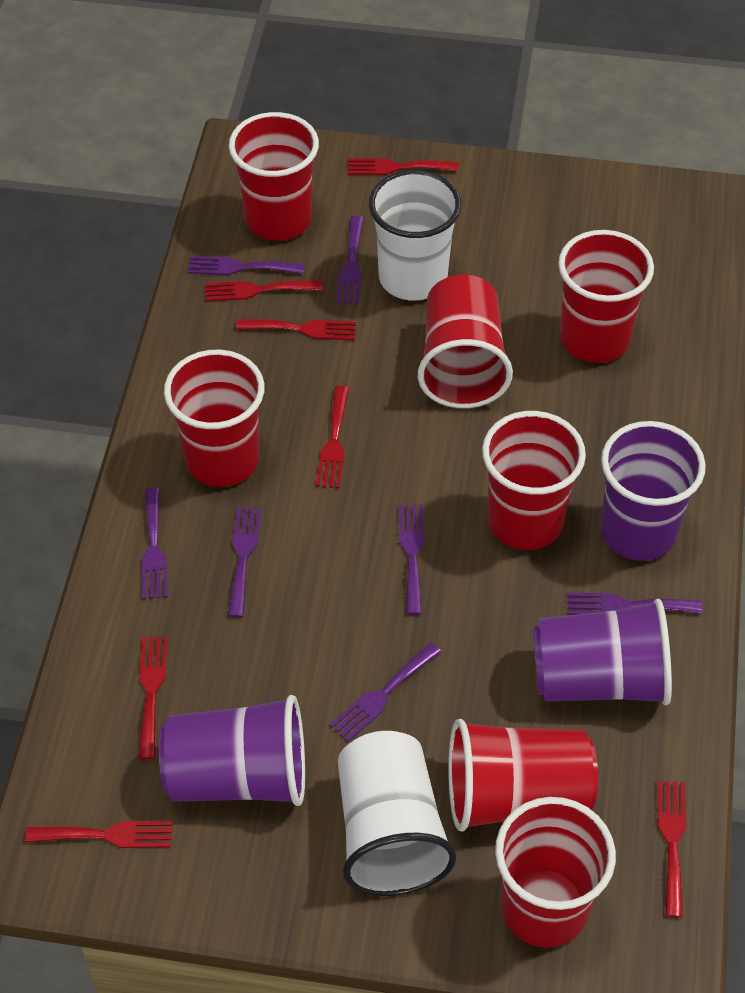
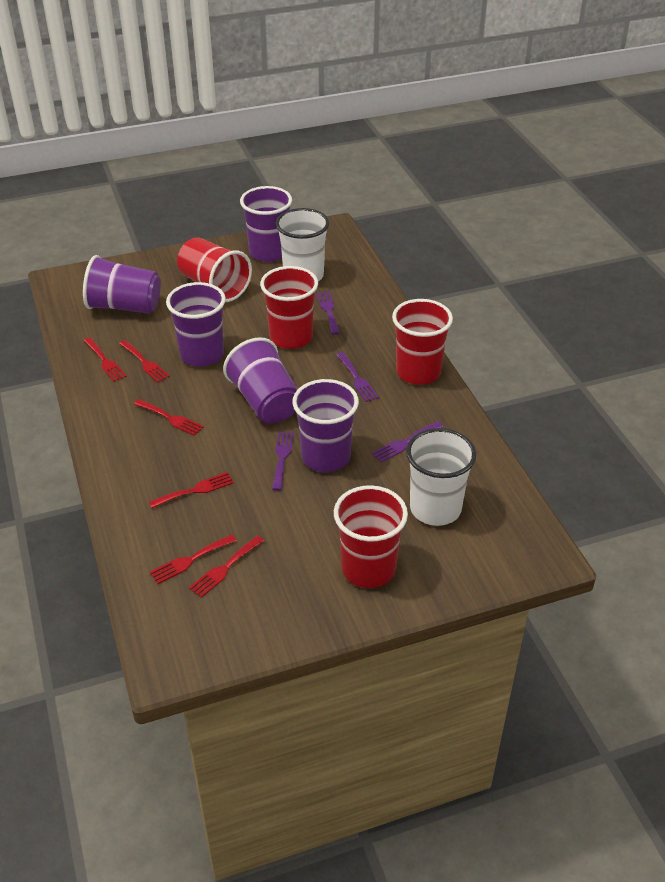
purple cup: [159,695,305,806] [533,599,672,705] [600,421,706,561] = 3 -> [83,255,161,314] [166,282,226,367] [223,337,298,424] [240,186,292,262] [292,379,359,472] = 5
purple fork: [141,488,168,599] [188,256,305,275] [228,507,261,617] [330,642,441,742] [336,216,364,305] [399,505,424,615] [567,592,702,615] = 7 -> [272,431,294,491] [317,291,340,335] [337,352,379,402] [372,421,443,462] = 4
red cup: [164,350,265,487] [229,112,319,241] [418,275,513,408] [448,719,598,831] [482,411,586,550] [495,797,616,948] [558,230,654,363] = 7 -> [177,237,252,302] [260,266,318,349] [334,485,408,588] [392,299,453,385] = 4
red fork: [25,821,173,848] [139,637,168,759] [205,280,323,301] [236,319,356,340] [316,386,349,489] [347,158,458,175] [657,780,686,917] = 7 -> [83,337,127,382] [119,340,170,383] [134,399,204,436] [149,472,234,508] [150,534,237,584] [189,535,264,598] = 6

